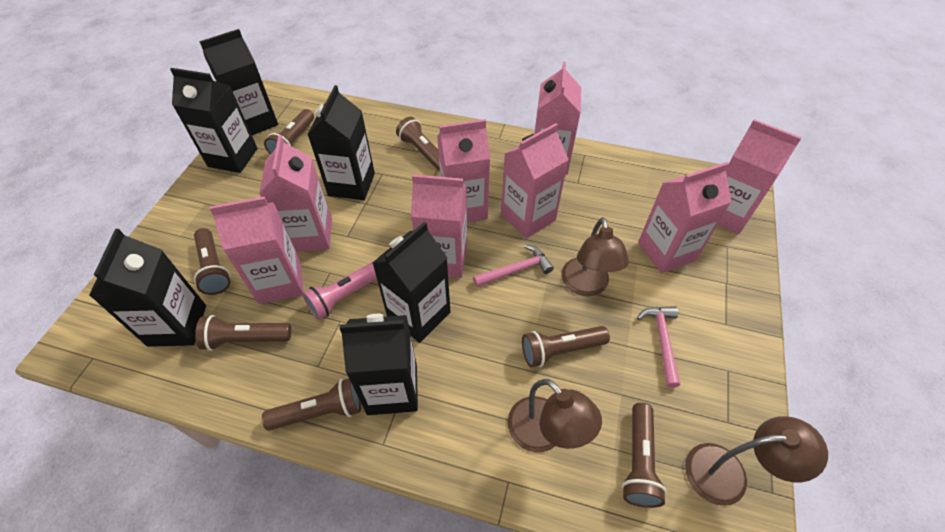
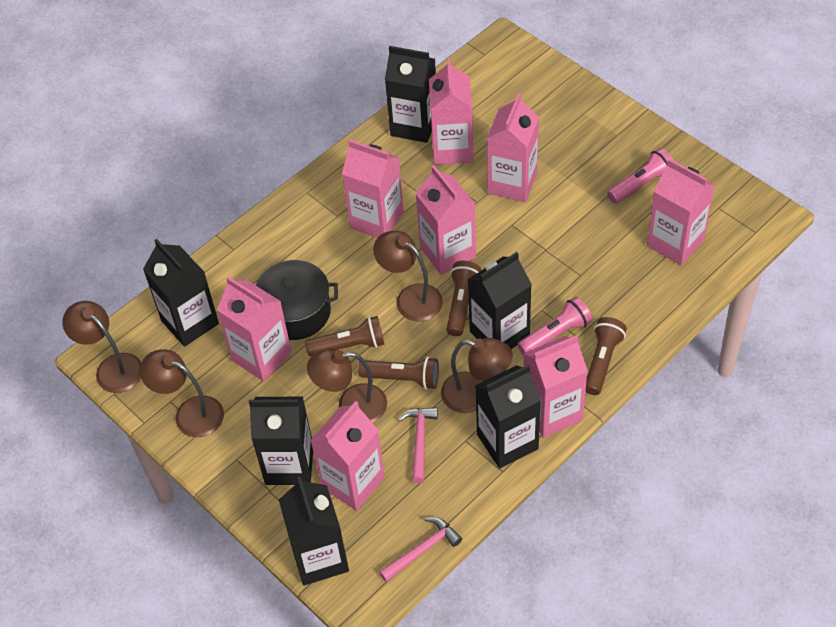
black pot: none = 0 -> [256,260,338,340] = 1
brown flashlight: [194,228,231,295] [195,315,291,351] [262,378,361,431] [264,109,314,155] [396,117,440,171] [522,326,610,368] [622,403,666,508] = 7 -> [305,316,385,356] [358,357,439,389] [446,261,481,336] [586,317,627,395] = 4
brown lamp: [508,379,602,452] [561,217,629,296] [685,416,828,506] = 3 -> [62,301,141,393] [140,349,224,437] [307,348,387,423] [373,231,443,321] [441,338,513,413] = 5
pink flashlight: [303,261,377,320] = 1 -> [517,297,592,355] [607,148,674,204] = 2

